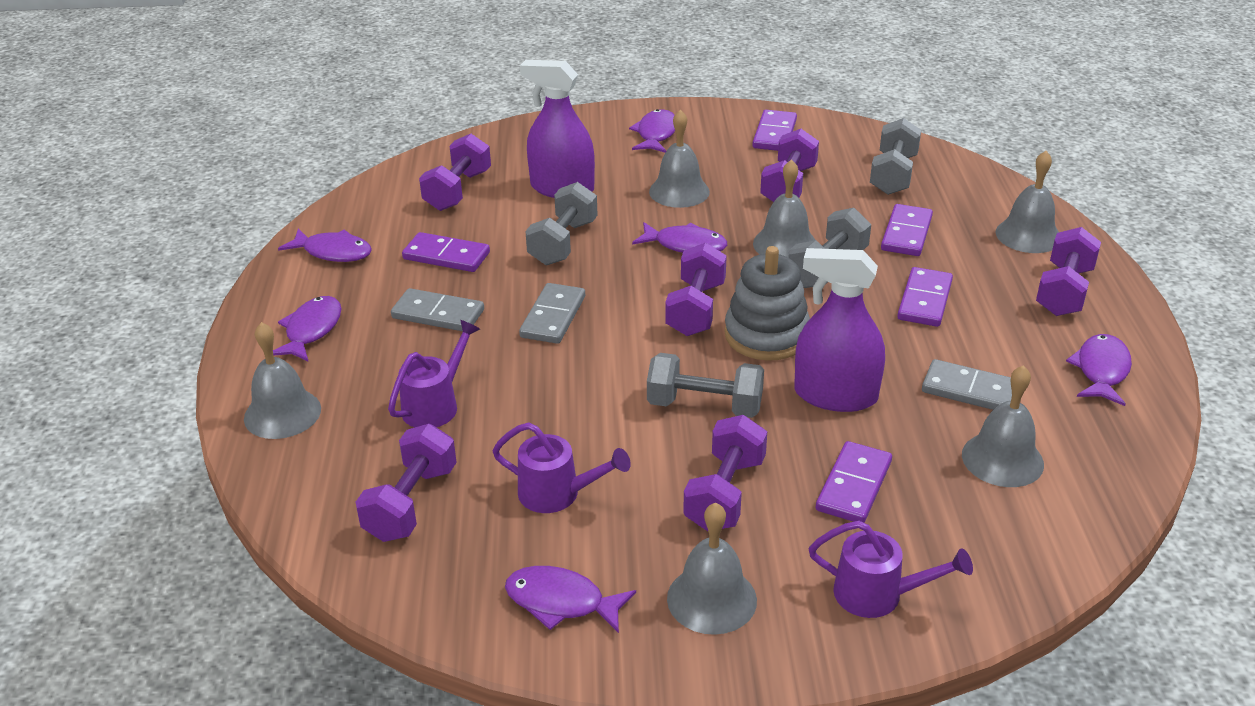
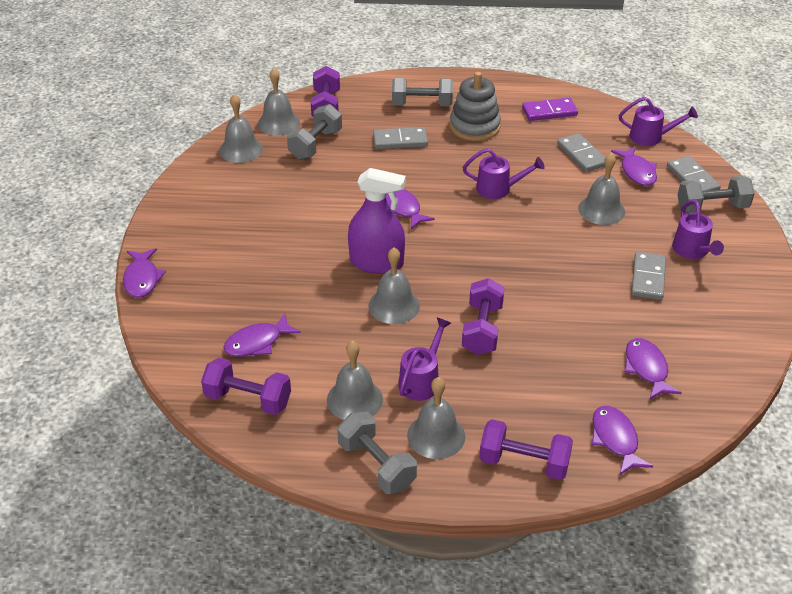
grey domino: [391,288,484,331] [519,283,585,344] [922,359,1012,410] = 3 -> [373,127,428,149] [557,133,605,172] [631,252,666,300] [667,156,721,191] = 4
purple domino: [402,232,490,272] [753,110,797,151] [816,441,892,523] [881,204,933,256] [897,267,953,327] = 5 -> [522,98,578,121] = 1
purple dumbbell: [356,424,457,542] [419,134,491,211] [665,243,727,336] [683,415,767,531] [760,129,819,202] [1036,227,1101,316] = 6 -> [201,358,291,415] [311,66,340,117] [462,278,505,355] [479,419,573,480] = 4
purple spray bottle: [520,60,595,198] [794,248,885,412] = 2 -> [348,168,406,274] = 1
purple watering can: [388,320,480,427] [492,423,631,513] [809,521,973,618] = 3 -> [398,317,451,401] [463,148,545,199] [619,97,698,146] [672,200,724,259] = 4

